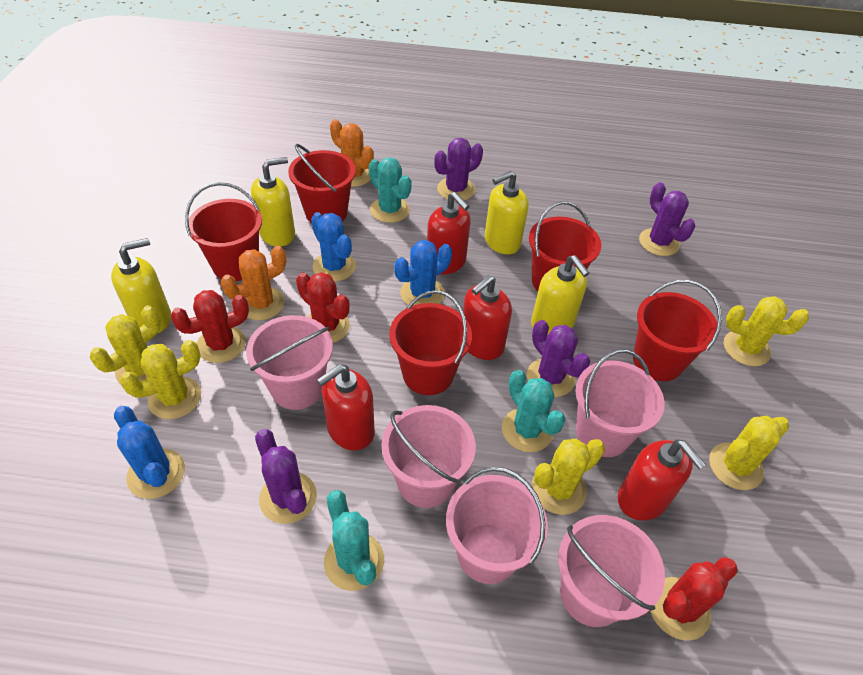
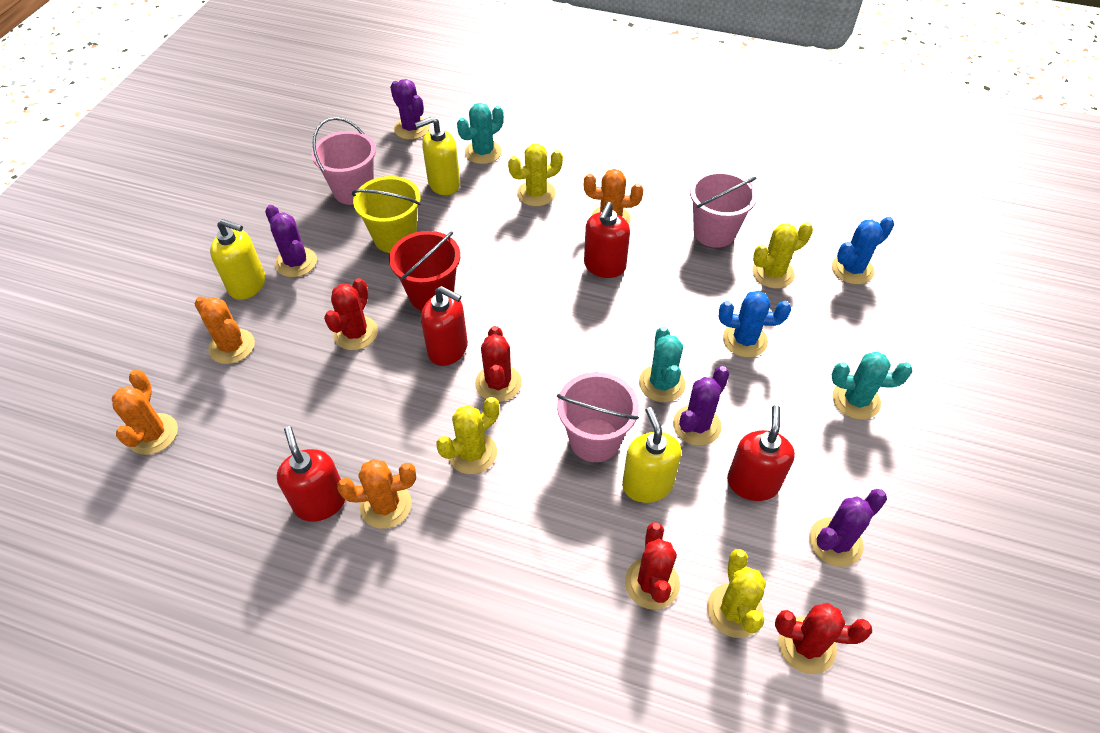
blue cactus: [114,406,185,499] [311,212,356,282] [394,240,452,305] = 3 -> [719,291,791,357] [832,217,894,285] = 2
orange cactus: [221,246,286,320] [330,119,374,187] = 2 -> [112,370,178,455] [195,296,255,364] [337,459,416,529] [584,169,643,224] = 4
pink bucket: [246,315,333,410] [381,405,476,508] [446,467,548,584] [558,515,665,627] [575,349,665,457] = 5 -> [312,117,376,205] [557,372,639,462] [690,171,757,248] = 3
red bucket: [185,182,262,281] [288,144,356,223] [389,290,472,395] [529,201,601,291] [633,280,722,381] = 5 -> [389,231,460,311] = 1
red cactus: [171,290,249,363] [296,272,350,343] [650,557,738,641] = 3 -> [324,278,378,350] [475,326,522,402] [625,522,680,610] [775,603,872,674] = 4
yellow bucket: none = 0 -> [352,176,421,253] = 1
yellow cactus: [90,305,161,384] [120,340,201,419] [532,439,605,515] [709,416,789,490] [724,296,809,366] = 5 -> [436,397,499,474] [508,144,563,207] [707,549,766,638] [752,222,813,289] = 4
yellow soap dispenser: [111,238,171,333] [251,157,295,247] [485,171,528,255] [531,255,589,336] = 4 -> [210,219,265,300] [415,116,460,195] [622,407,681,503] = 3

